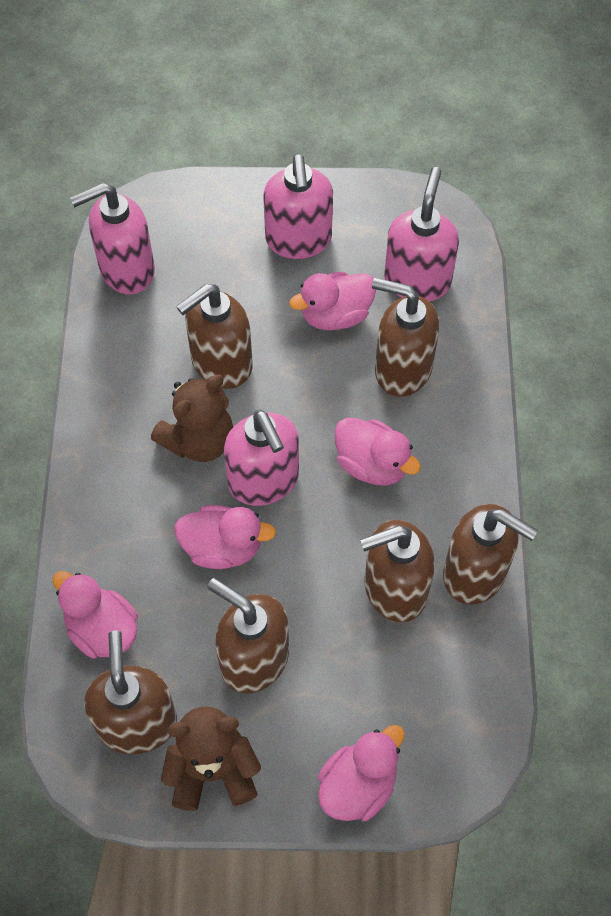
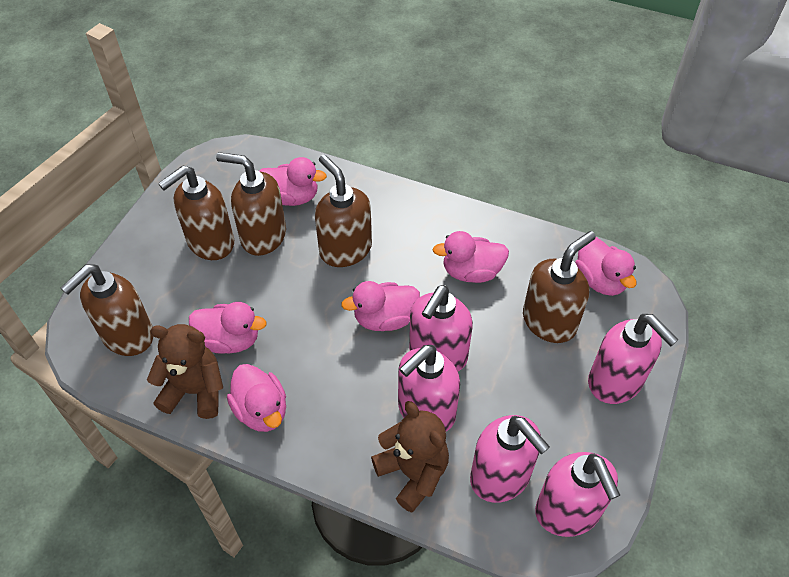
brown soap dispenser: [84,631,177,754] [176,284,253,389] [207,578,289,693] [360,520,435,622] [372,278,439,397] [443,504,538,604] = 6 -> [61,264,153,356] [158,165,234,260] [216,152,286,256] [315,154,372,267] [523,231,596,343] = 5
pink duck: [52,571,138,658] [174,505,276,569] [289,272,376,330] [318,725,405,821] [335,418,421,486] = 5 -> [189,302,267,354] [227,364,286,432] [259,157,327,206] [341,281,420,331] [432,231,509,283] [575,237,637,296] = 6
pink soap dispenser: [70,183,155,294] [224,410,299,506] [263,154,333,259] [384,167,459,301] = 4 -> [398,345,460,431] [409,285,473,371] [470,415,550,503] [535,452,620,537] [588,314,679,404] = 5

